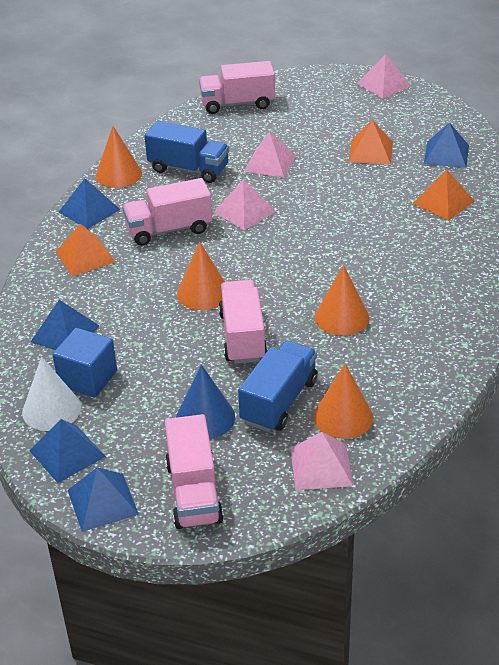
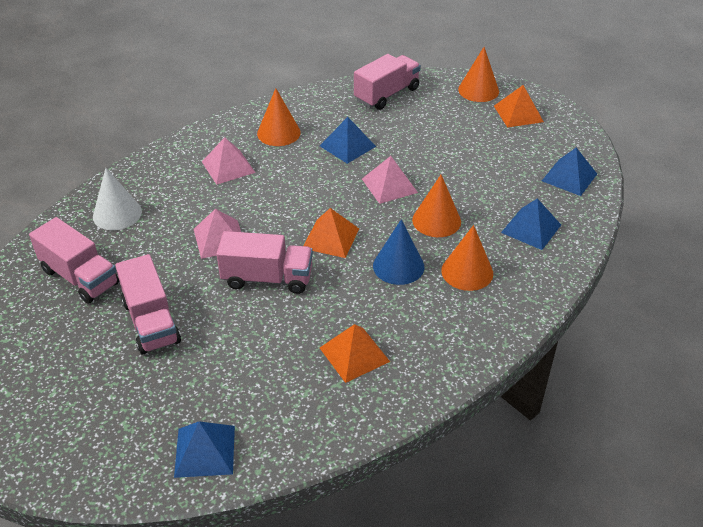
blue cube: [53,328,117,397] = 1 -> none = 0
blue pyramid: [30,419,106,483] [31,300,99,350] [59,178,120,229] [68,467,139,532] [424,122,469,168] = 5 -> [174,421,235,478] [320,117,376,164] [501,198,561,250] [542,148,597,196] = 4
blue truck: [144,121,229,183] [238,341,318,432] = 2 -> none = 0
pink pyramid: [214,179,276,230] [244,131,296,178] [290,432,353,490] [357,54,411,99] = 4 -> [194,209,241,259] [202,137,256,185] [362,156,418,204] = 3

